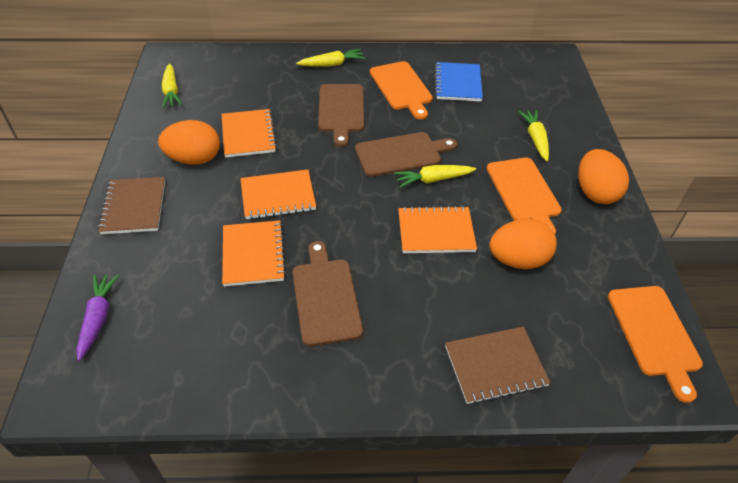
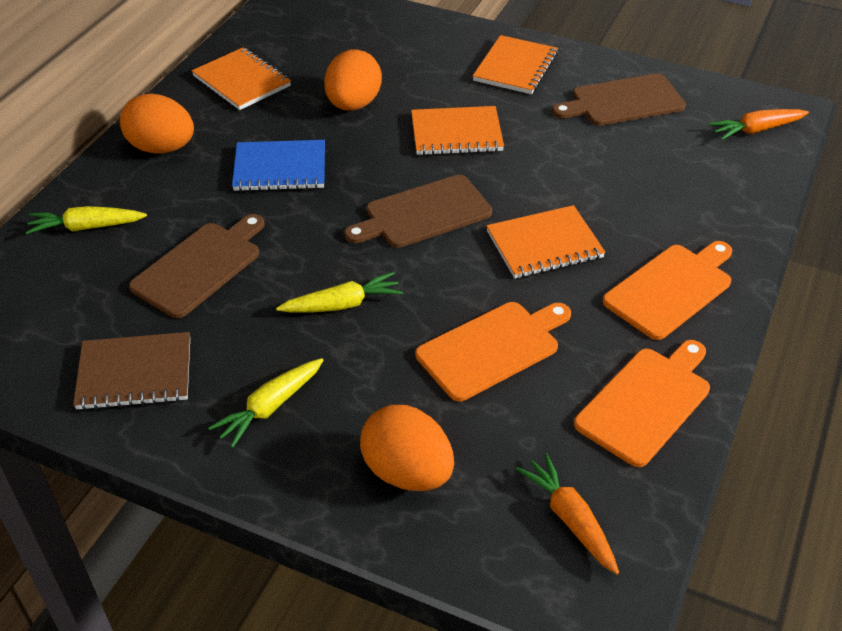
brown notebook: [98,177,165,234] [445,327,551,404] = 2 -> [73,332,190,410] = 1
orange carrot: none = 0 -> [516,453,619,575] [708,109,809,140] = 2
purple carrot: [77,274,119,361] = 1 -> none = 0
yellow carrot: [162,64,182,108] [296,49,365,67] [394,165,476,188] [518,110,549,161] = 4 -> [26,206,147,234] [209,358,324,448] [276,272,403,312] = 3

